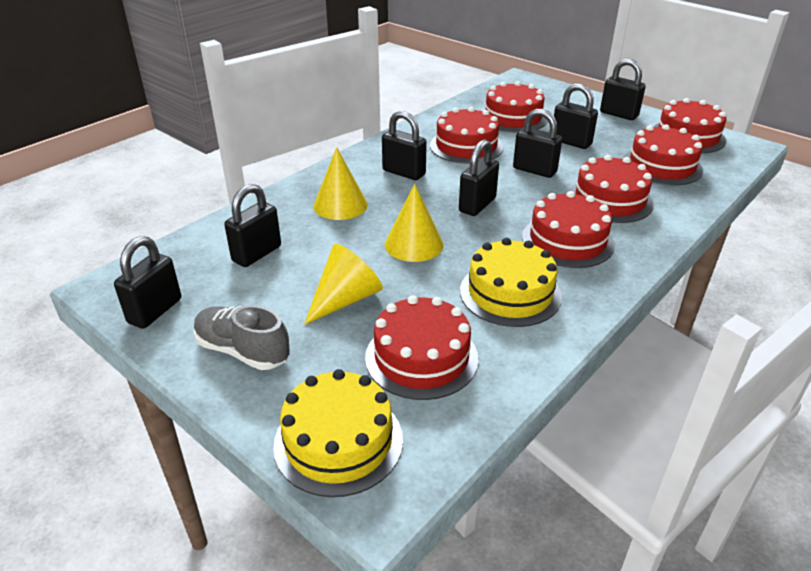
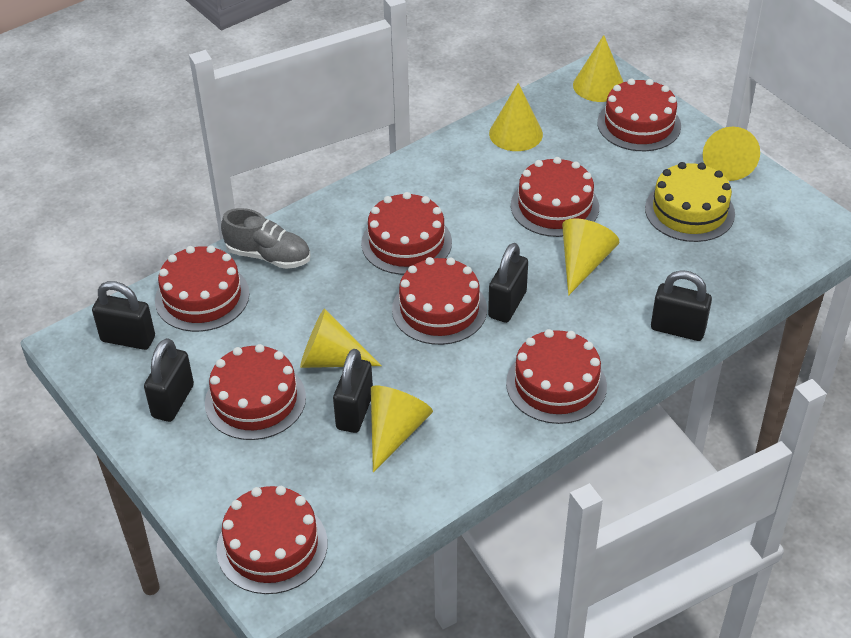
black padlock: [114,236,181,329] [224,184,281,267] [382,111,427,180] [459,139,499,216] [513,109,562,178] [554,84,598,149] [600,59,646,120] = 7 -> [92,281,155,350] [144,338,194,422] [333,349,373,433] [488,243,528,323] [651,270,712,341] = 5
red cake: [365,295,479,400] [430,107,504,164] [482,81,548,133] [522,191,615,268] [569,155,654,223] [623,124,703,185] [653,98,726,153] = 7 -> [155,245,250,332] [205,344,306,440] [217,486,327,594] [361,192,452,275] [392,257,487,345] [506,329,607,424] [511,157,599,237] [597,78,681,151] = 8
yellow cake: [273,369,403,497] [460,238,562,327] = 2 -> [645,162,735,242] = 1
yellow cone: [304,244,383,325] [314,147,368,220] [385,184,443,262] = 3 -> [300,308,382,368] [371,385,433,473] [489,83,543,151] [562,218,619,296] [573,35,623,102] [703,127,760,181] = 6

